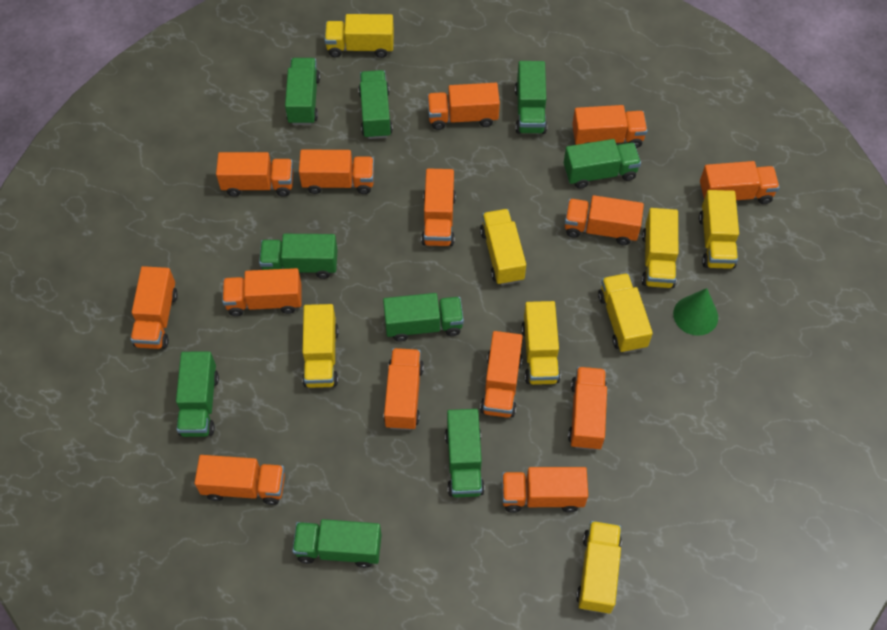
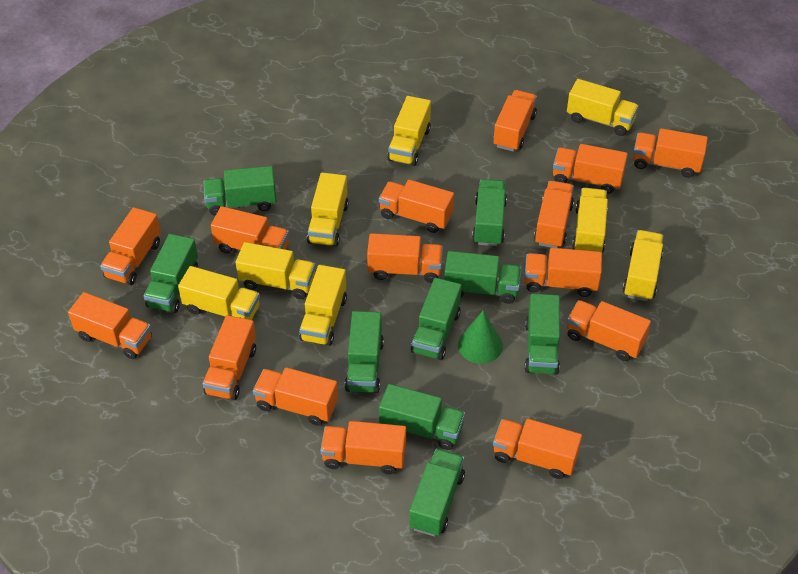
orange truck: [130,266,178,349] [194,455,285,505] [216,152,293,197] [222,268,301,316] [299,149,374,194] [383,348,424,430] [421,168,456,246] [427,83,500,130] [480,331,523,418] [502,467,588,513] [565,195,644,245] [568,367,607,450] [572,105,647,148] [700,161,780,204] = 14 -> [68,292,152,359] [100,207,161,285] [202,315,256,400] [211,206,289,254] [253,367,338,426] [320,421,406,474] [367,233,443,283] [379,180,454,233] [493,90,537,152] [493,419,582,479] [525,248,602,297] [534,181,574,248] [553,144,628,194] [567,300,651,361] [633,128,708,178] = 15

